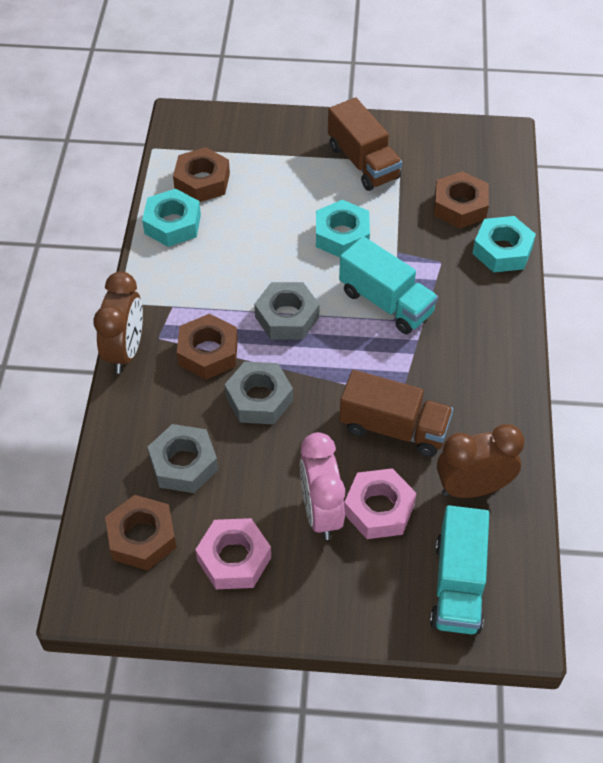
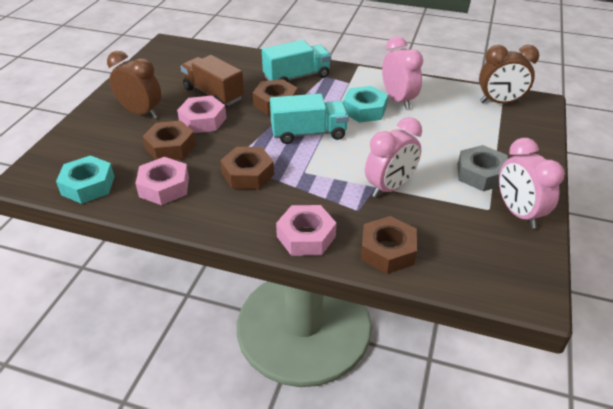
brown truck: [328,97,402,191] [339,370,453,457] = 2 -> [181,55,244,106] = 1
grey nut: [148,424,218,493] [225,361,293,424] [254,282,320,340] = 3 -> [458,145,508,191] = 1
pink clock: [300,432,345,540] = 1 -> [365,117,422,198] [382,36,423,109] [499,138,564,229] = 3
pink nut: [195,518,271,589] [344,468,416,539] = 2 -> [135,157,189,205] [177,96,226,133] [276,205,336,256] = 3
turquoise nut: [142,189,201,247] [316,200,370,258] [472,216,536,273] = 3 -> [56,155,115,204] [343,86,388,123] = 2

